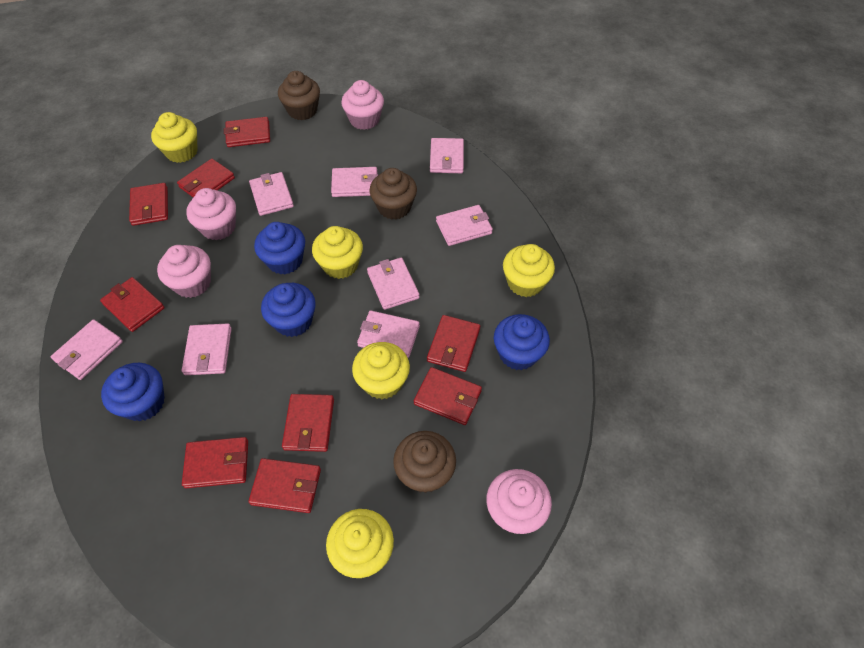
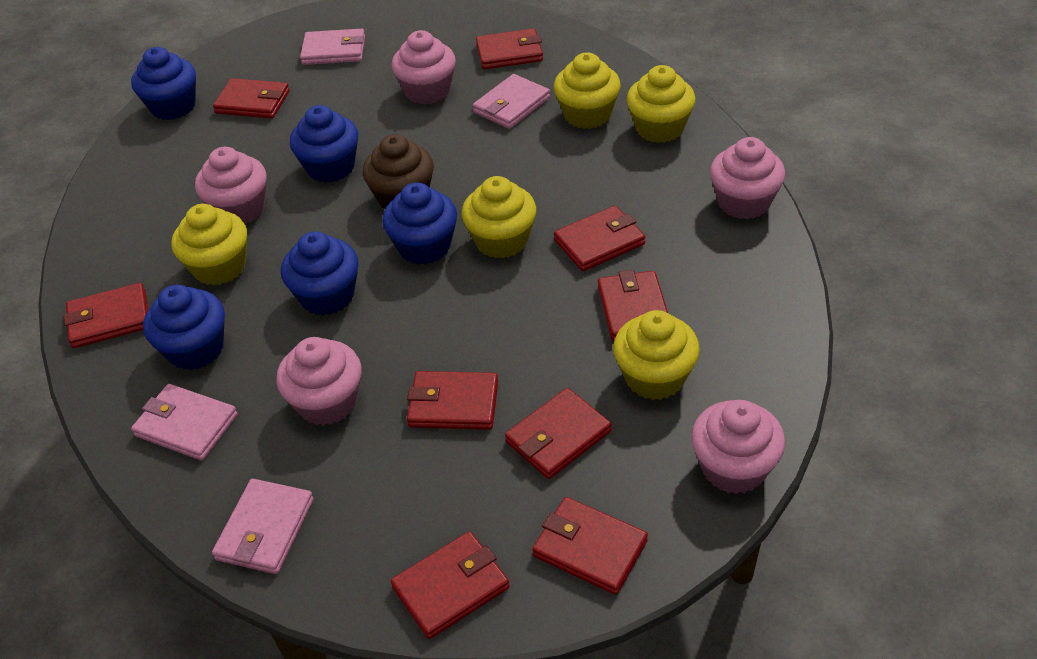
blue cupcake: [101,363,165,421] [254,222,305,275] [261,283,316,337] [494,314,550,370] = 4 -> [131,47,196,120] [143,285,225,370] [281,231,359,315] [290,105,358,183] [382,182,457,265] = 5
brown cupcake: [278,71,320,120] [369,168,417,220] [393,431,456,493] = 3 -> [363,134,434,208] = 1
pink cupcake: [157,245,211,298] [186,188,236,240] [341,80,384,130] [486,469,552,534] = 4 -> [195,147,267,224] [276,337,361,426] [392,30,456,105] [691,400,785,494] [710,137,785,219] = 5
pink wallet: [51,319,123,380] [182,323,232,375] [249,172,294,216] [331,167,378,197] [357,310,420,358] [367,258,420,310] [430,138,464,173] [436,205,493,246] = 8 -> [131,384,238,461] [212,479,314,574] [300,29,365,65] [473,74,550,129] = 4

